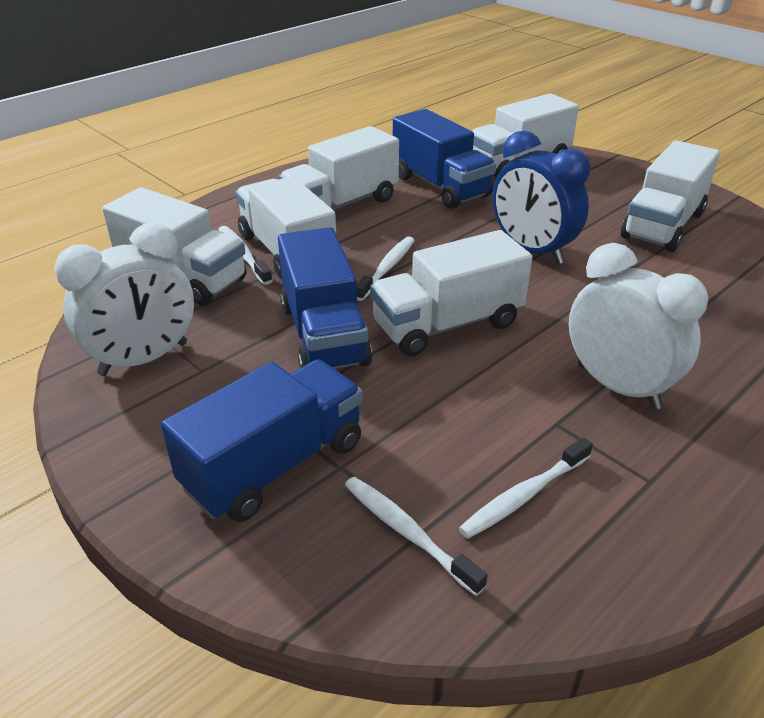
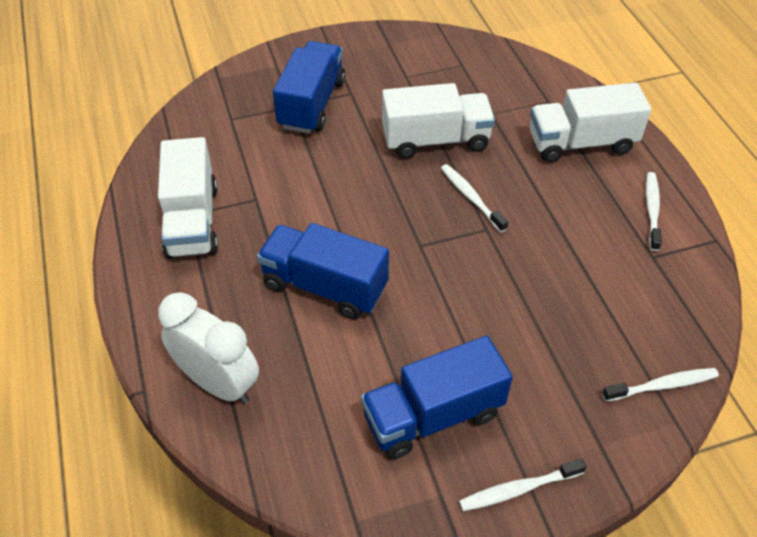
blue clock: [493,131,590,264] = 1 -> none = 0
white clock: [54,222,194,376] [569,243,708,410] = 2 -> [158,292,259,404] = 1
white truck: [102,187,247,305] [236,176,336,279] [279,126,399,210] [370,230,532,356] [472,93,579,178] [621,140,720,252] = 6 -> [158,137,218,259] [382,83,495,159] [530,83,651,162] = 3

